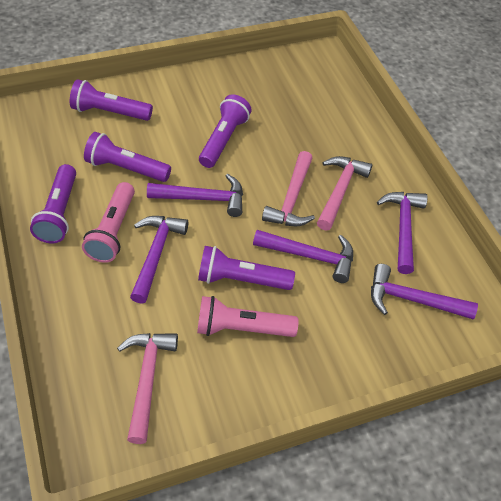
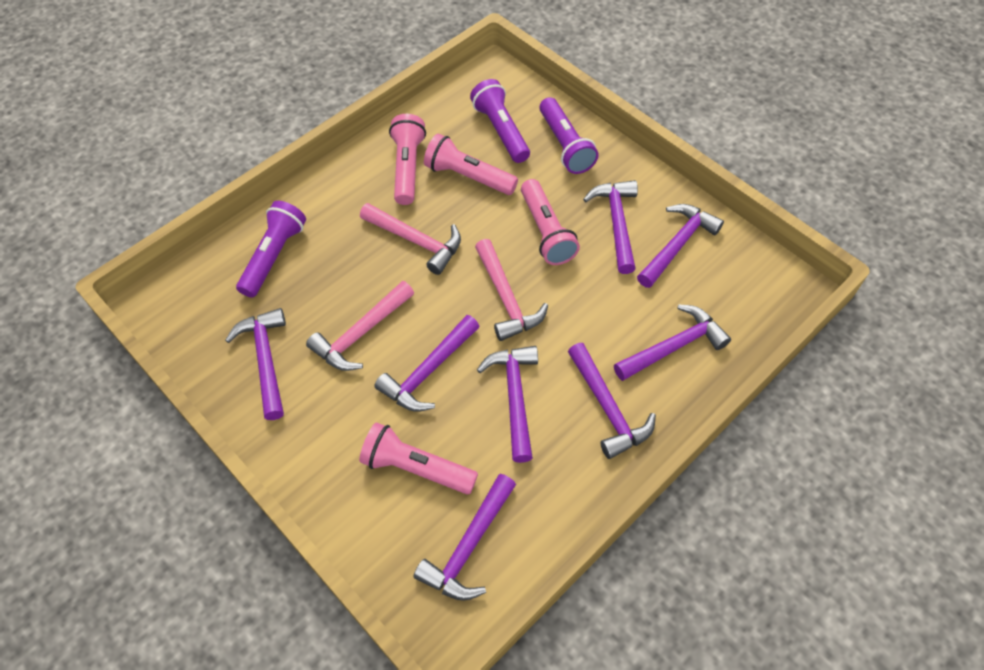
pink flashlight: [82,182,135,263] [197,296,299,337] = 2 -> [359,422,478,494] [389,114,426,205] [424,134,518,195] [521,179,580,265] = 4
purple flashlight: [30,164,76,243] [70,79,153,121] [84,132,171,182] [198,246,295,290] [199,94,252,168] = 5 -> [236,201,306,298] [470,79,530,163] [539,97,599,174] = 3
purple hammer: [130,216,188,304] [147,174,243,217] [253,230,353,283] [371,264,478,319] [377,192,428,274] = 5 -> [225,308,286,420] [374,315,480,412] [413,474,516,601] [477,346,538,463] [568,343,656,459] [583,180,638,274] [614,304,731,381] [637,204,724,288] = 8

